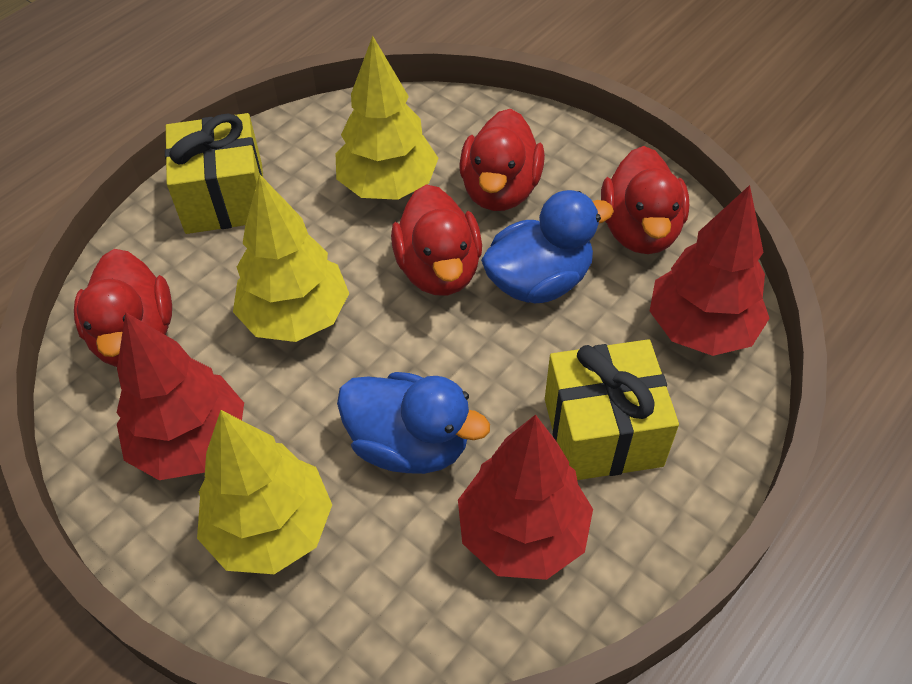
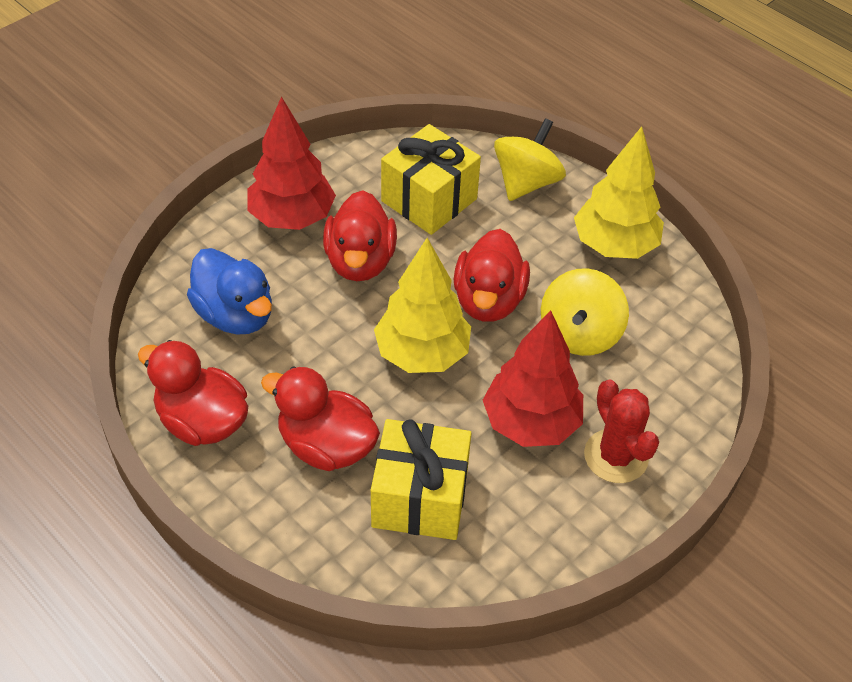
blue duck: [337,372,490,474] [481,190,614,303] = 2 -> [187,248,272,335] = 1
red cactus: none = 0 -> [584,379,659,483] = 1
red tree: [116,312,244,480] [458,414,593,580] [650,185,770,356] = 3 -> [247,96,336,230] [483,310,583,447] = 2
yellow spinning top: none = 0 -> [494,118,566,201] [541,268,629,356] = 2
yellow tree: [197,410,332,574] [233,174,349,342] [336,36,438,200] = 3 -> [374,238,471,373] [574,126,664,259] = 2

